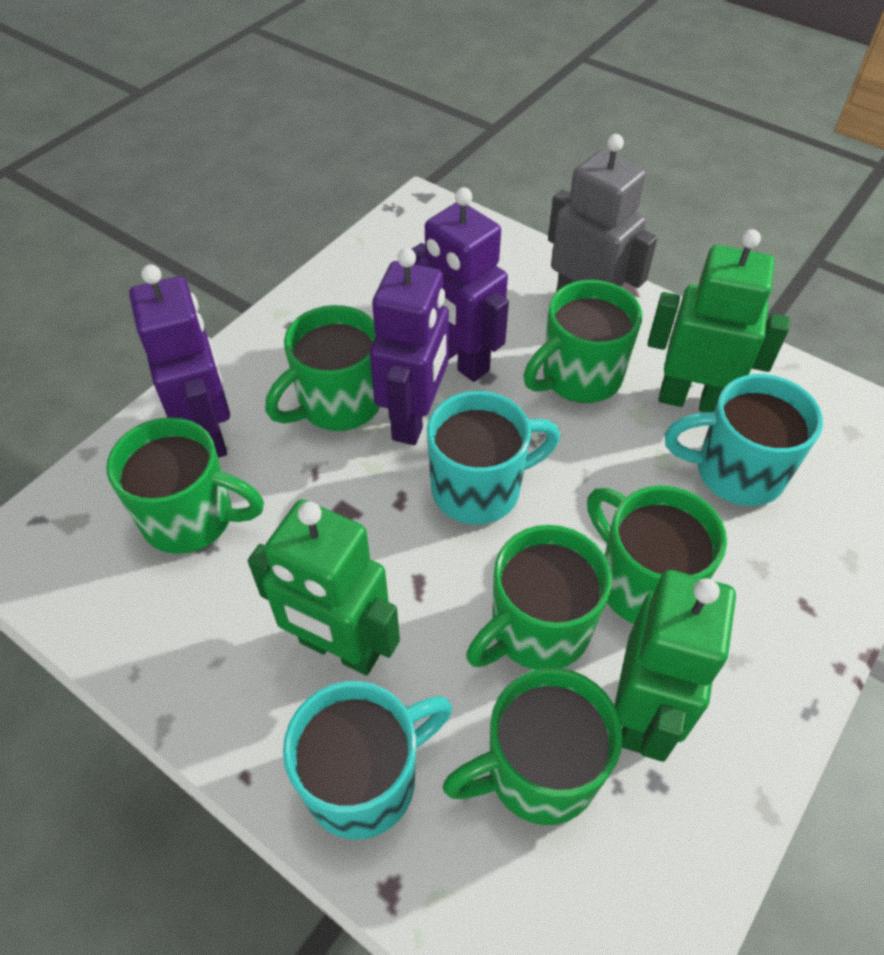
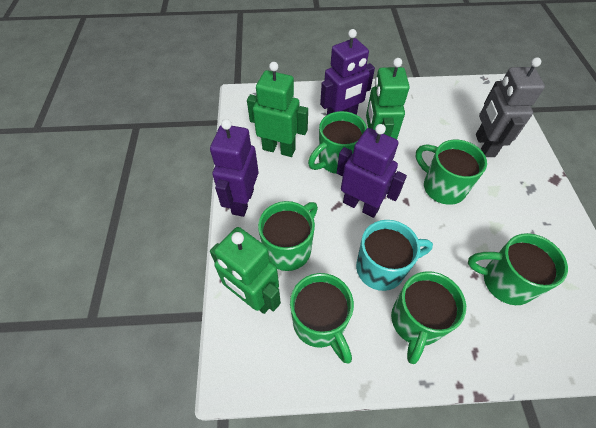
turquoise mug: [283,681,452,839] [427,391,560,525] [665,374,823,506] = 3 -> [356,220,433,291] = 1

